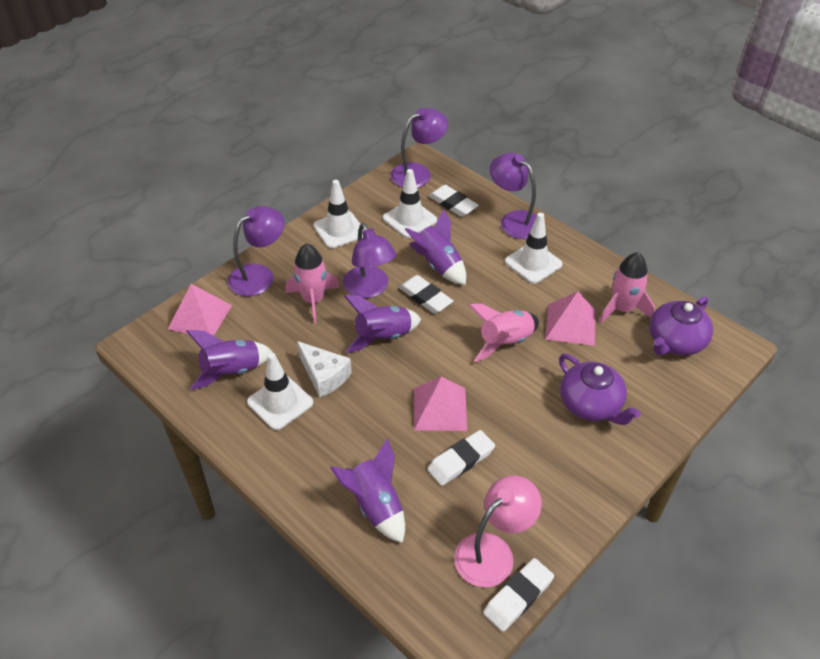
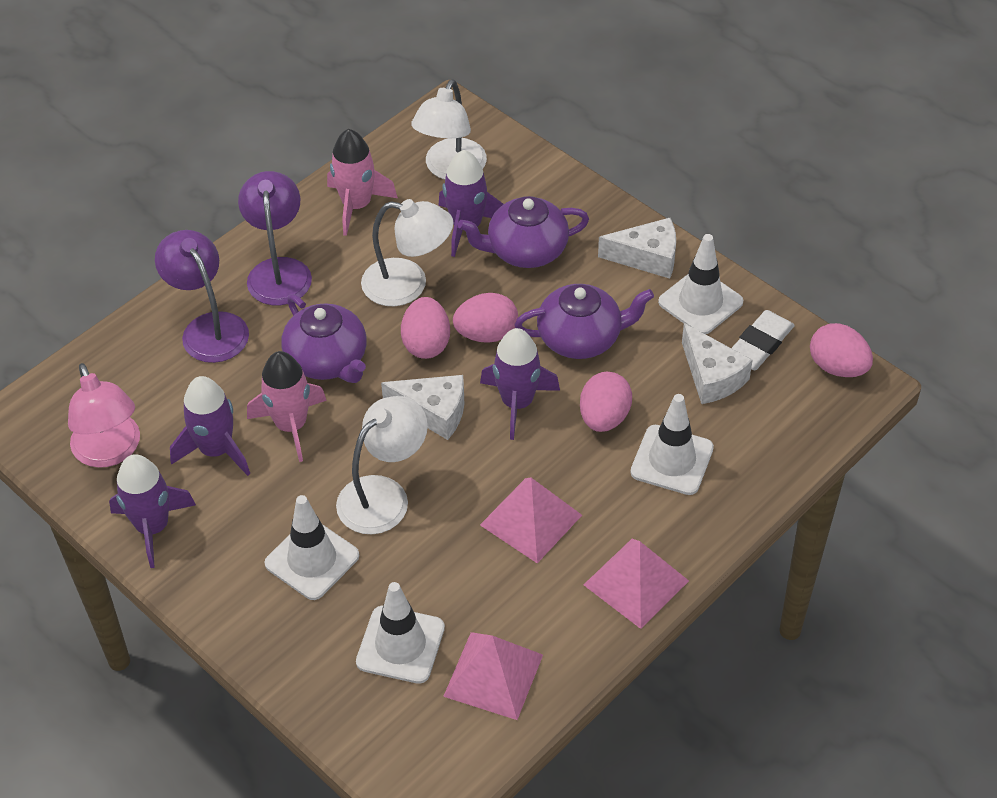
pink egg: none = 0 -> [401,297,450,359] [453,293,518,343] [580,372,632,432] [810,323,873,377] = 4
pink rocket: [286,243,340,323] [468,304,539,362] [599,252,655,323] = 3 -> [247,351,327,462] [327,129,398,236] = 2
purple lamp: [228,206,285,296] [343,223,396,298] [390,108,448,188] [490,153,537,239] = 4 -> [155,230,249,363] [238,171,312,305] = 2
purple teapot: [559,354,641,425] [650,296,713,355] = 2 -> [281,294,367,383] [458,196,589,268] [515,284,654,359] = 3
white cheese: [297,341,352,398] = 1 -> [381,375,464,440] [598,218,676,279] [682,323,753,404] = 3
white eraser: [399,275,453,314] [427,430,495,486] [428,185,479,217] [483,558,554,632] = 4 -> [732,310,795,370] = 1
white lamp: none = 0 -> [336,396,428,534] [361,199,453,306] [411,79,487,180] = 3

